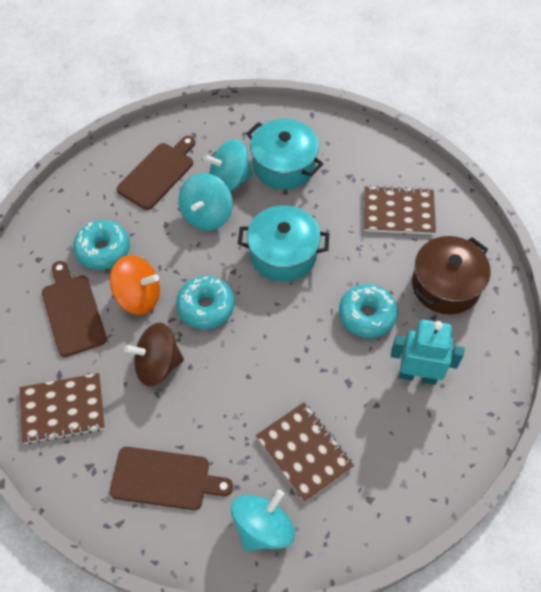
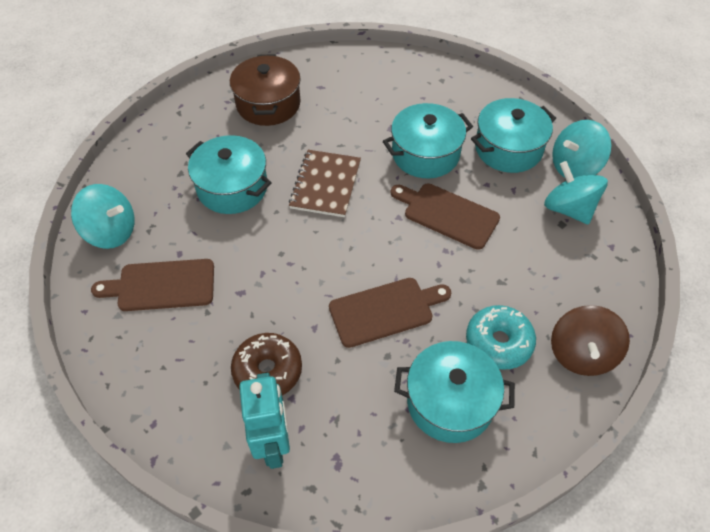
brown donut: none = 0 -> [231,333,302,396] = 1
brown notebook: [20,373,105,444] [256,402,354,502] [364,185,436,235] = 3 -> [289,150,361,217] = 1
orange spinning top: [110,255,160,315] = 1 -> none = 0
turquoise donut: [73,220,130,270] [176,276,234,329] [339,284,398,338] = 3 -> [466,305,536,370] = 1
turquoise pot: [238,205,329,282] [246,119,323,190] = 2 -> [186,135,272,214] [383,103,473,178] [394,341,515,443] [471,98,556,173] = 4

